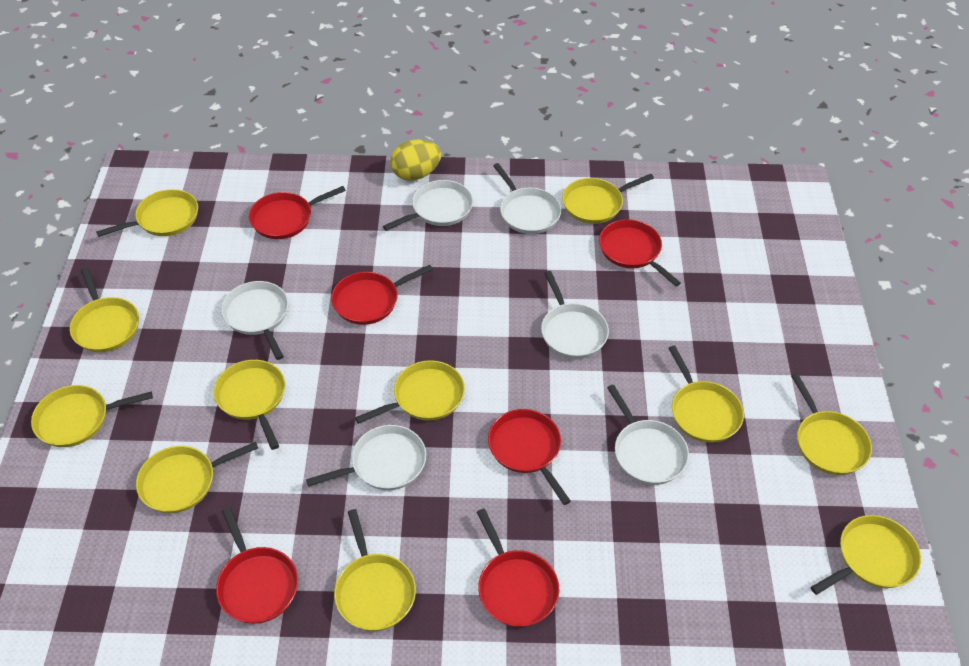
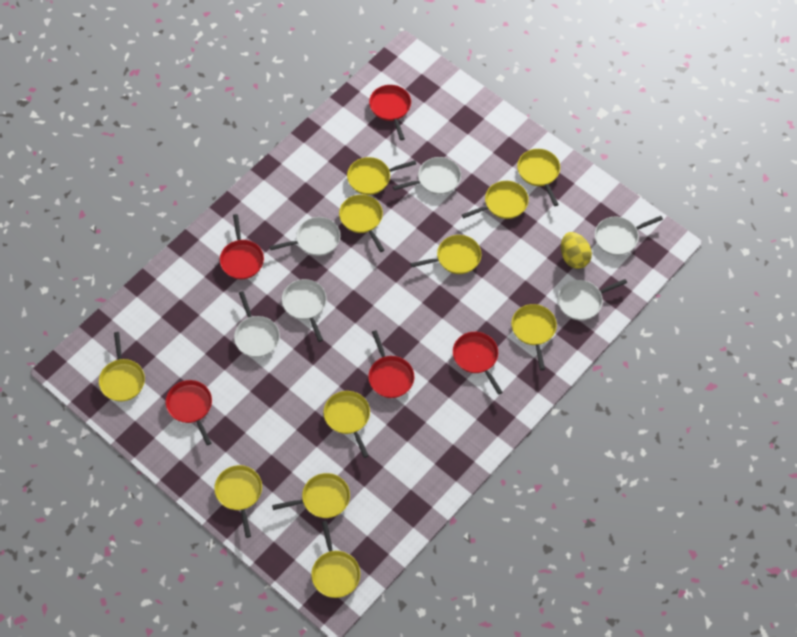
red pan: [216,507,298,624] [249,186,346,239] [331,265,433,325] [477,509,559,627] [488,409,571,505] [599,219,681,286] = 6 -> [166,380,212,445] [220,214,264,279] [368,330,414,398] [369,85,411,140] [453,332,503,395] = 5

